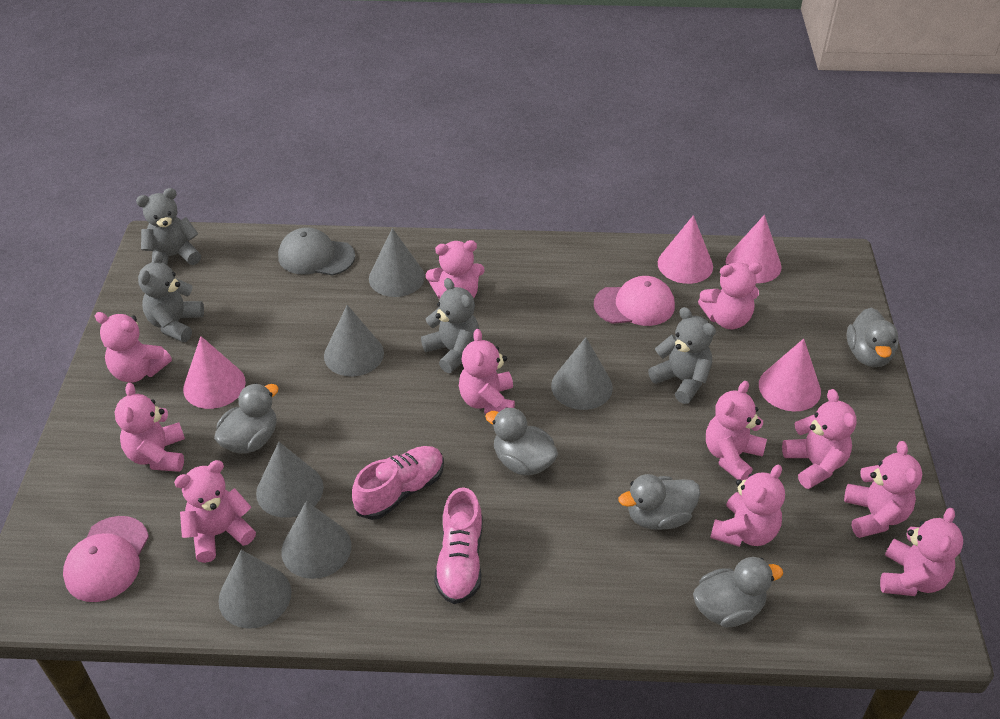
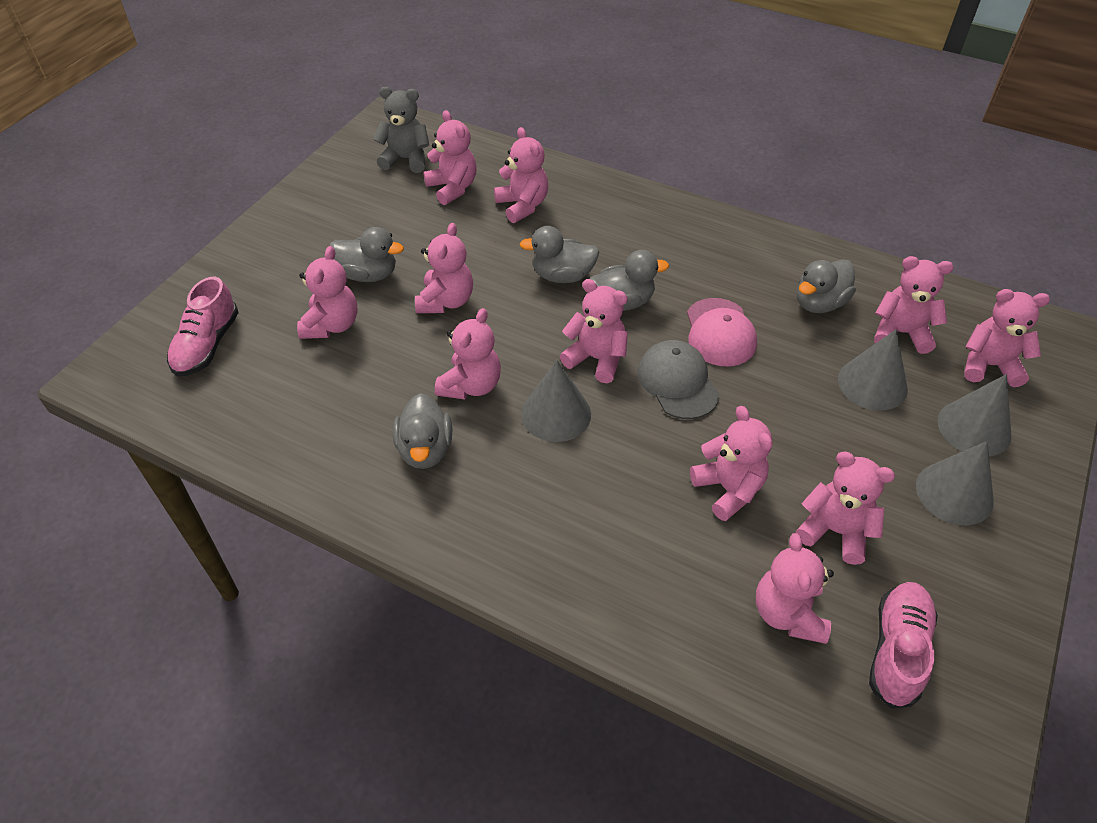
grey cone: [218,550,291,629] [256,442,323,518] [281,501,351,579] [324,305,384,377] [369,228,425,297] [551,337,613,410] = 6 -> [521,360,591,442] [838,329,908,410] [916,441,994,525] [937,374,1011,457] = 4
grey teddy bear: [136,188,201,266] [138,252,204,342] [421,278,479,373] [648,307,716,404] = 4 -> [373,87,429,173] = 1
pink cap: [63,516,149,602] [594,276,675,326] = 2 -> [687,298,757,367] = 1
pink cone: [183,336,246,409] [658,215,713,284] [726,215,781,283] [759,339,821,411] = 4 -> none = 0

